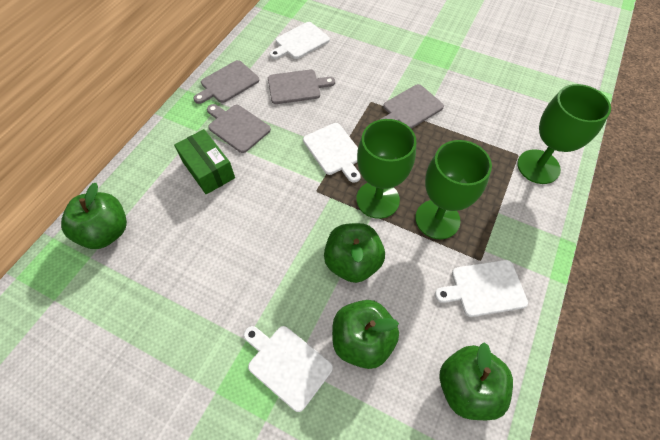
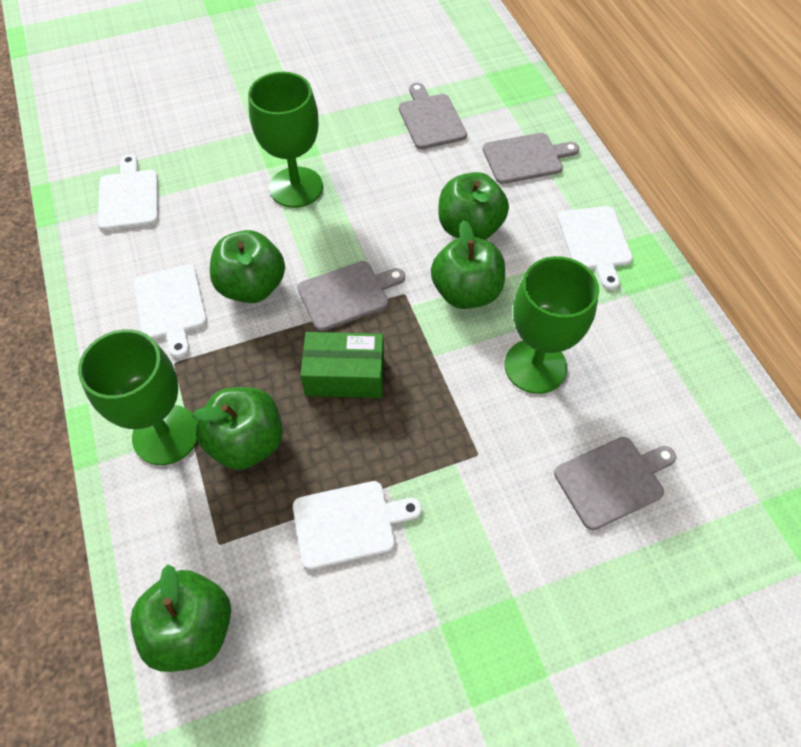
green apple: [61,183,127,249] [324,223,385,283] [332,300,399,369] [440,342,513,420] = 4 -> [130,564,231,672] [192,387,283,470] [210,230,285,303] [431,220,505,309] [438,172,509,240] = 5

